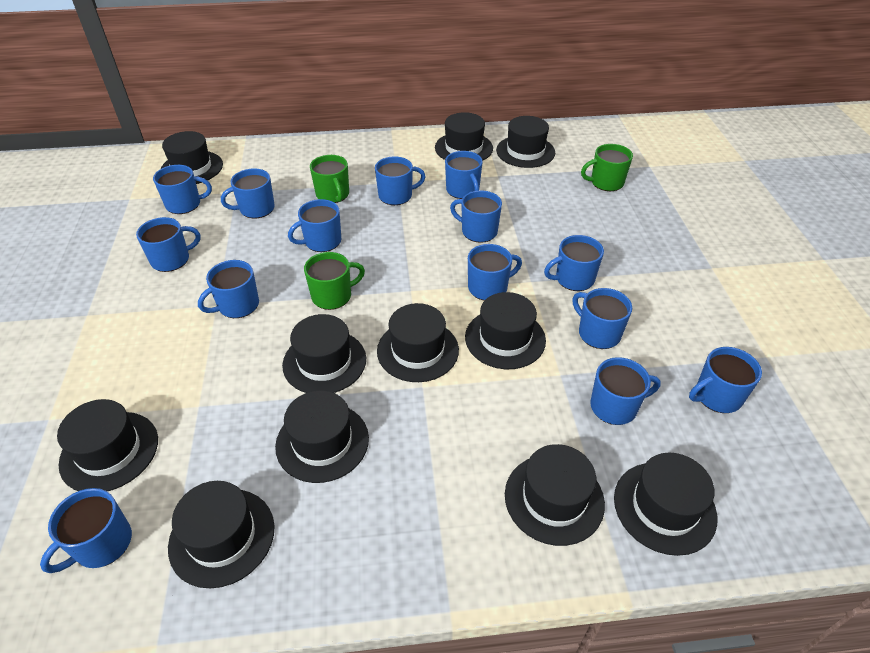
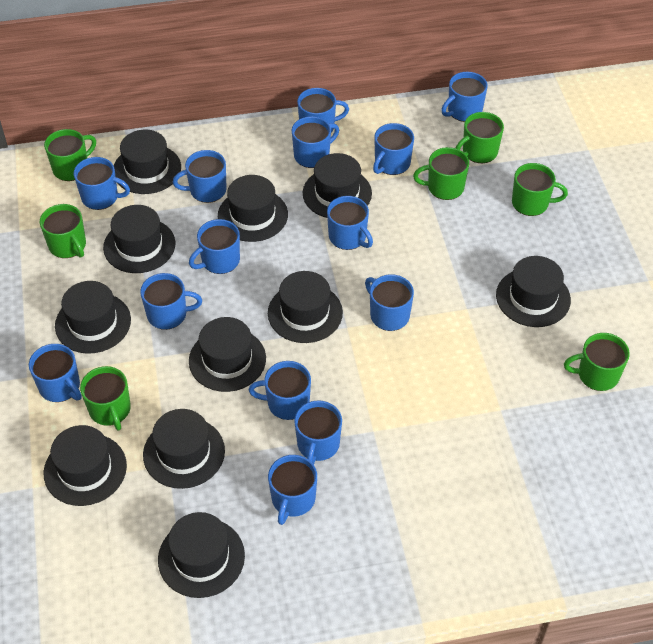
green mug: [304,252,365,310] [310,155,349,203] [581,144,633,191] = 3 -> [40,204,86,258] [44,129,96,181] [80,366,131,431] [413,147,469,200] [456,112,504,163] [512,163,568,216] [564,333,630,391] = 7

